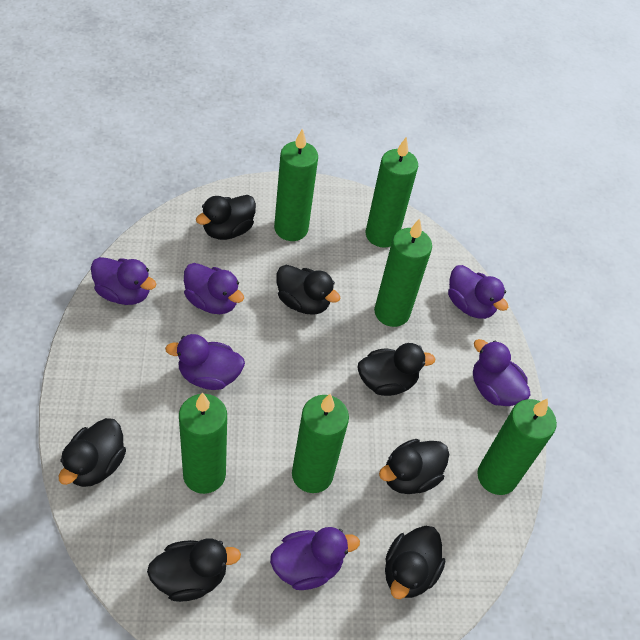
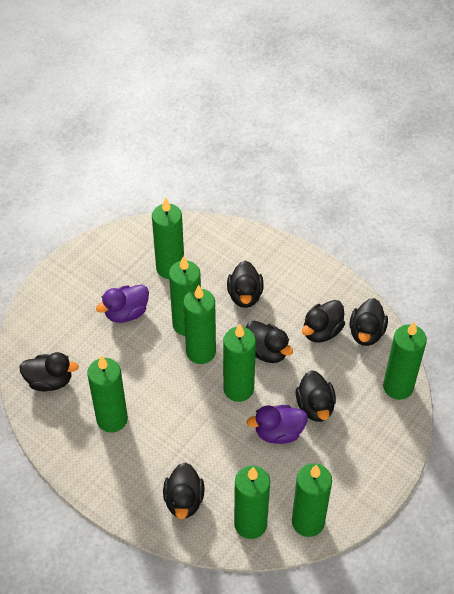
green candle: [179,392,227,494] [274,128,318,241] [292,394,349,493] [366,138,418,248] [374,219,432,327] [477,398,557,495] = 6 -> [87,356,128,433] [152,198,184,279] [169,256,201,336] [183,285,216,364] [223,324,256,402] [234,465,270,539] [292,463,332,537] [383,321,427,400] = 8
purple duck: [91,257,156,305] [165,334,245,390] [184,263,244,314] [270,527,360,590] [448,265,508,319] [473,339,531,406] = 6 -> [96,285,149,323] [247,405,308,444] = 2

